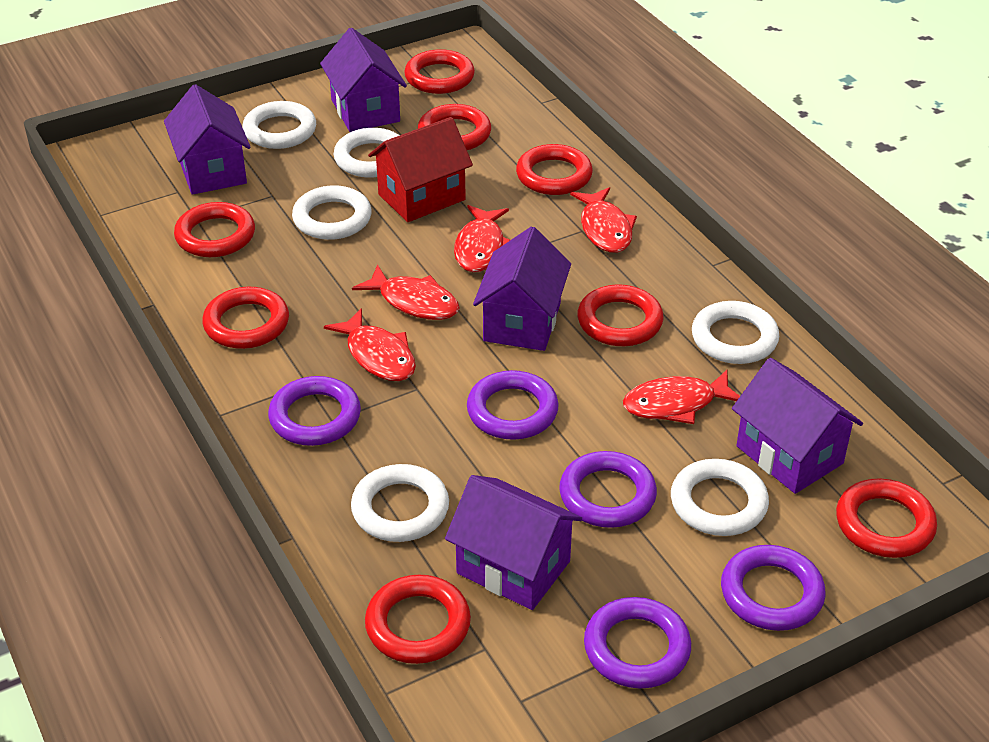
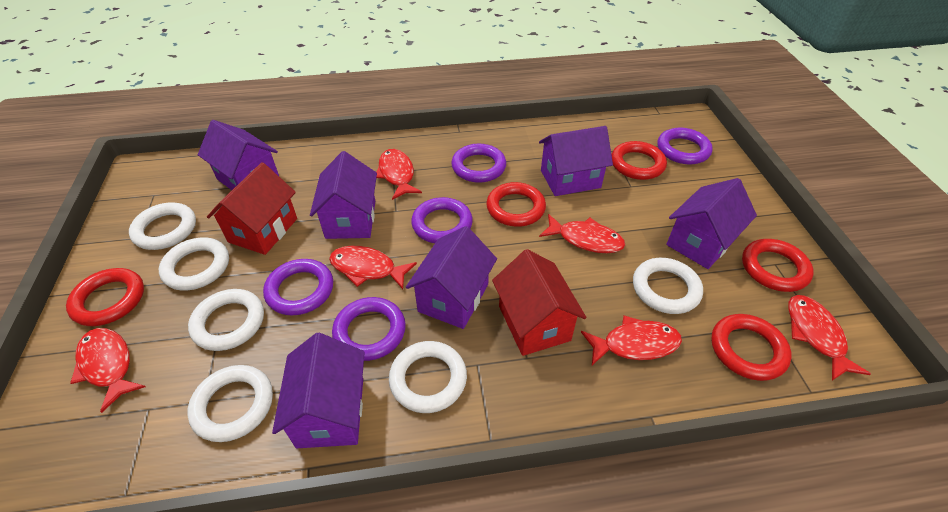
purple house: [164,84,251,195] [320,28,407,132] [445,475,582,610] [473,227,571,351] [732,358,863,494] = 5 -> [198,120,279,190] [272,333,365,448] [310,151,377,239] [406,226,497,329] [539,126,613,196] [666,178,757,269] = 6
red fish: [324,308,416,381] [352,264,460,320] [454,205,510,272] [570,187,637,253] [623,370,740,424] = 5 -> [70,328,145,413] [329,246,417,289] [376,149,422,200] [539,214,625,253] [581,316,682,365] [788,295,871,381] = 6
red house: [368,117,473,222] = 1 -> [207,162,297,255] [492,249,586,356] = 2
red ring: [174,202,255,257] [202,287,289,349] [365,575,471,664] [404,49,475,94] [418,104,491,150] [516,144,593,195] [577,285,664,346] [836,478,937,558] = 8 -> [66,268,144,326] [486,182,546,227] [611,141,667,180] [711,314,792,381] [742,239,814,292] = 5

